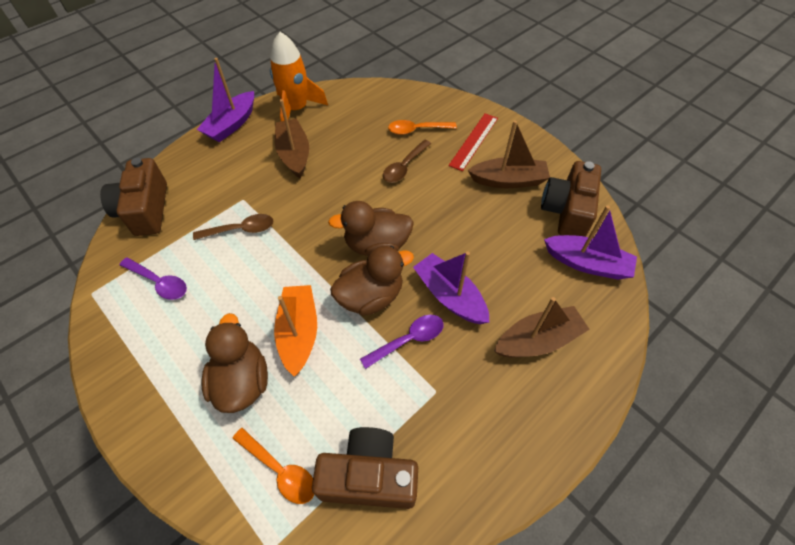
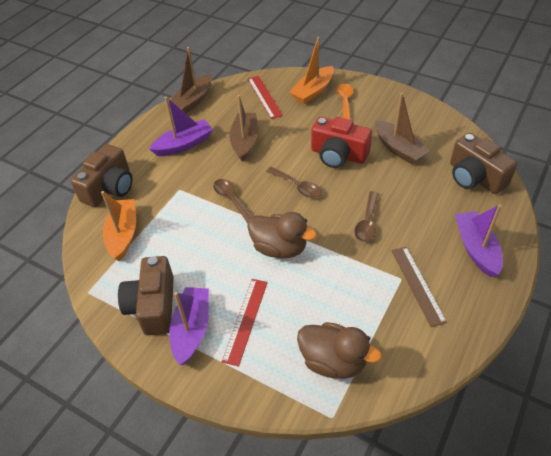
brown duck: [202,313,268,413] [328,201,414,256] [330,246,414,316] = 3 -> [247,212,317,259] [297,322,382,379] = 2
brown ruler: none = 0 -> [391,247,447,327] = 1
brown spoon: [193,214,274,240] [383,140,431,183] = 2 -> [213,179,253,223] [266,167,322,198] [355,191,378,242] = 3
orange boat: [274,285,317,377] = 1 -> [101,191,136,261] [289,37,334,104] = 2
orange rocket: [270,32,328,121] = 1 -> none = 0
orange spoon: [232,428,314,504] [388,120,457,135] = 2 -> [336,84,353,120] = 1
purple spoon: [119,257,187,300] [360,315,444,369] = 2 -> none = 0
red camera: none = 0 -> [311,117,372,168] = 1
red ruler: [448,113,498,171] = 1 -> [222,279,268,367] [248,76,283,119] = 2

